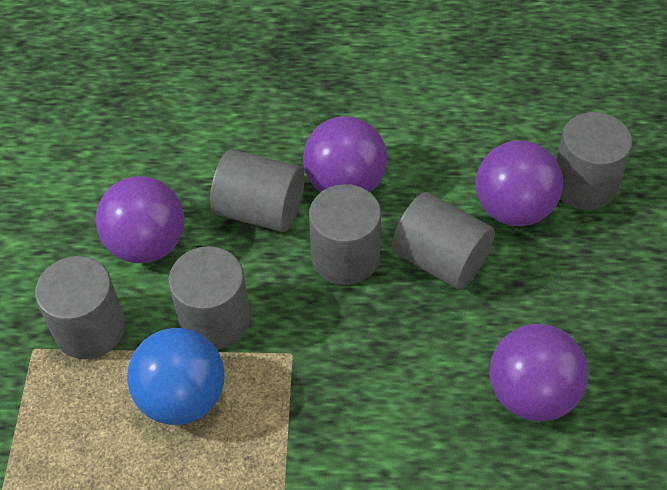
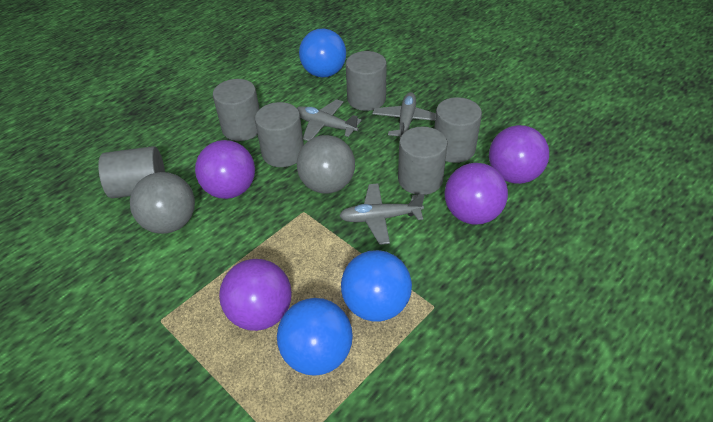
blue ball: [127,328,225,425] = 1 -> [277,298,353,376] [299,29,346,78] [341,250,412,322] = 3
grey ball: none = 0 -> [130,172,195,234] [297,135,355,194] = 2
grey plane: none = 0 -> [297,99,362,141] [339,183,425,245] [373,92,436,138] = 3

